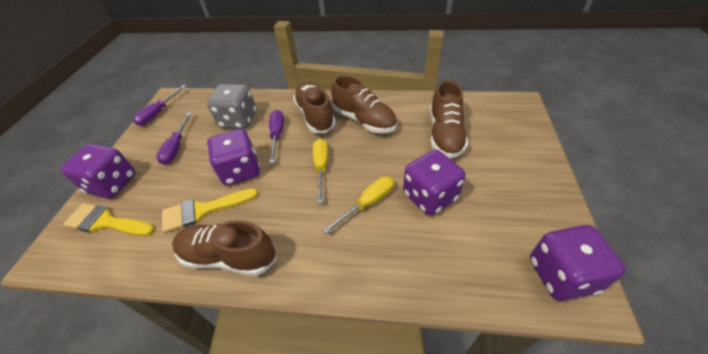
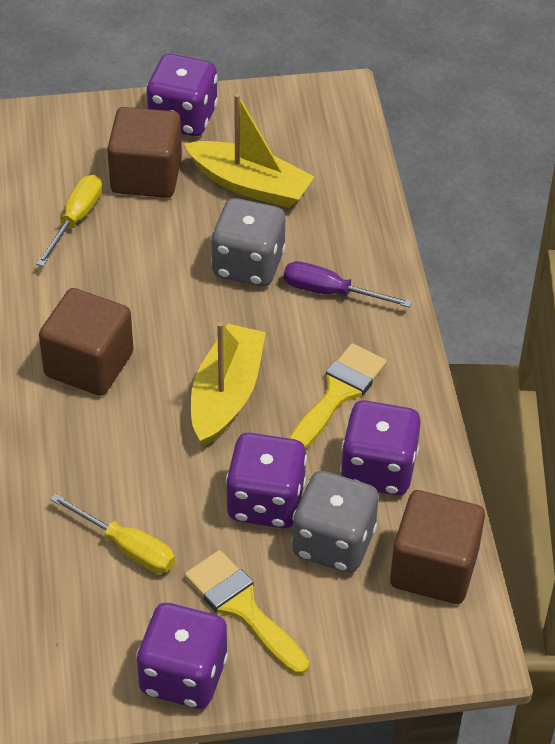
brown cube: none = 0 -> [39,288,133,396] [107,107,182,198] [390,490,485,604] = 3
brown shoe: [172,220,276,276] [293,82,336,133] [331,75,397,133] [430,80,468,158] = 4 -> none = 0
grey dice: [207,84,256,129] = 1 -> [211,198,286,286] [292,471,379,573] = 2
purple screwdriver: [133,85,186,126] [156,113,192,165] [269,110,284,163] = 3 -> [284,261,412,308] = 1
yellow boat: none = 0 -> [184,94,315,208] [191,322,266,446] = 2

